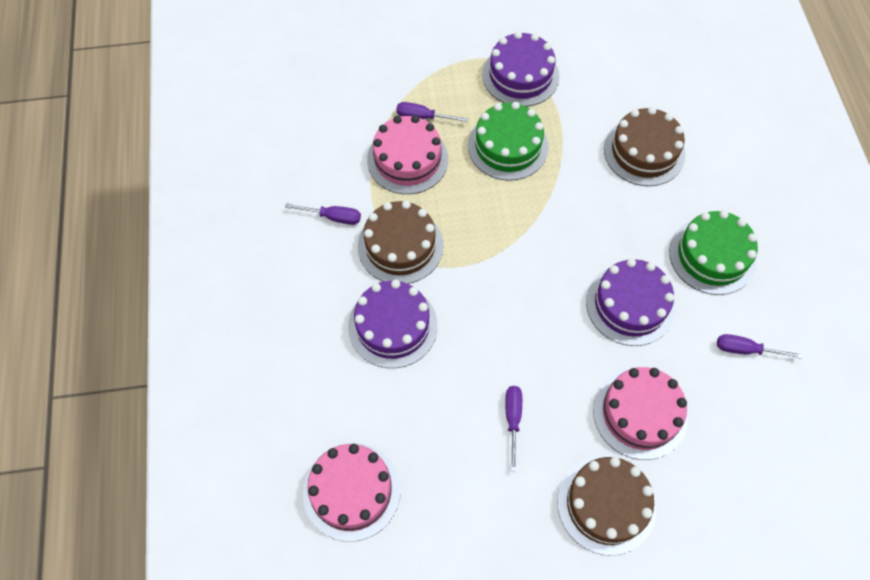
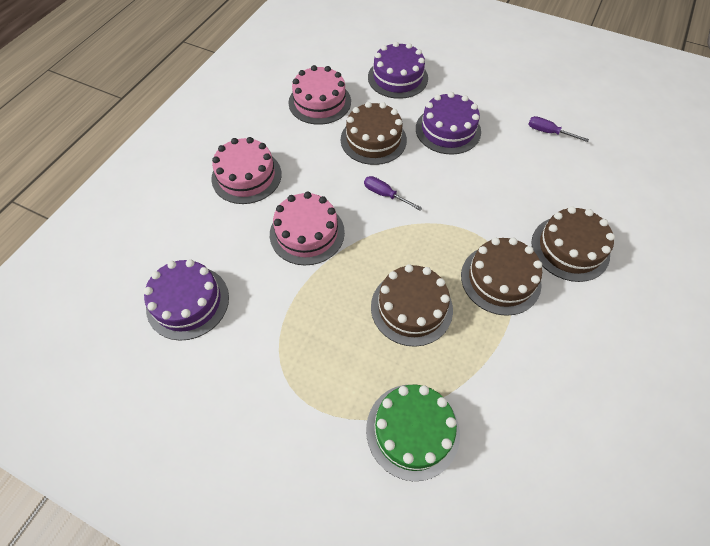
brown cake: [358,201,443,284] [557,456,656,556] [604,107,685,186] = 3 -> [341,102,407,165] [371,264,453,347] [461,238,542,316] [531,206,615,282] = 4
green cake: [468,102,549,181] [669,210,758,295] = 2 -> [366,385,460,481] = 1
purple screwdriver: [285,203,361,225] [396,102,468,122] [505,386,522,472] [717,334,802,359] = 4 -> [364,176,422,211] [528,116,589,142] = 2

